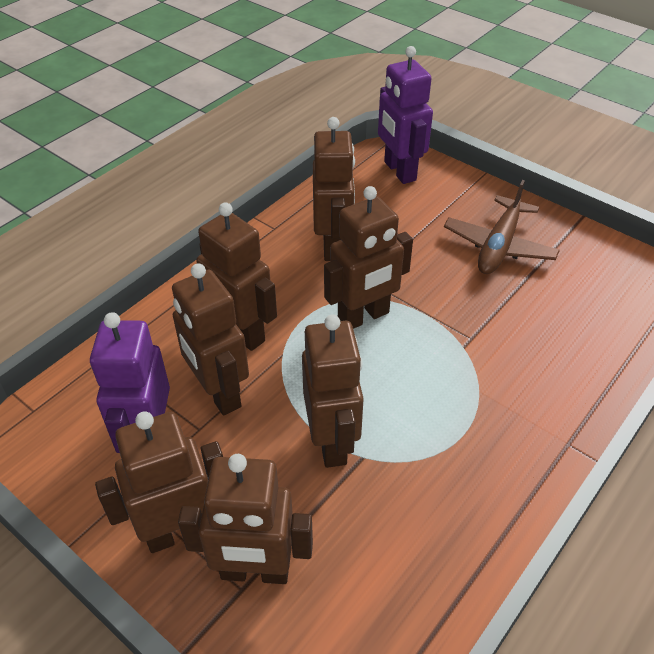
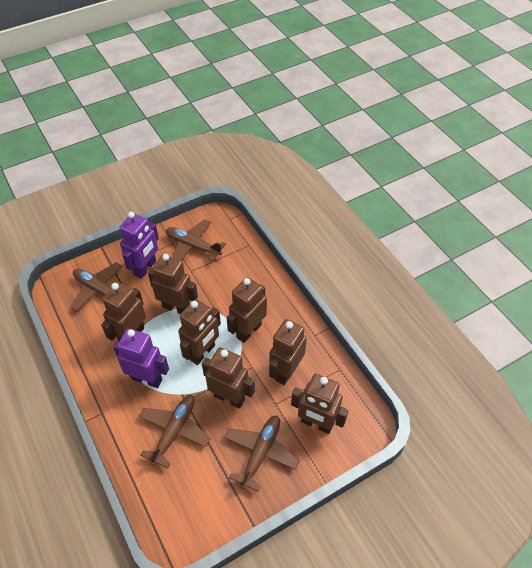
brown plane: [444,180,560,274] = 1 -> [71,262,122,311] [139,395,211,468] [166,219,226,262] [225,415,300,492] = 4

